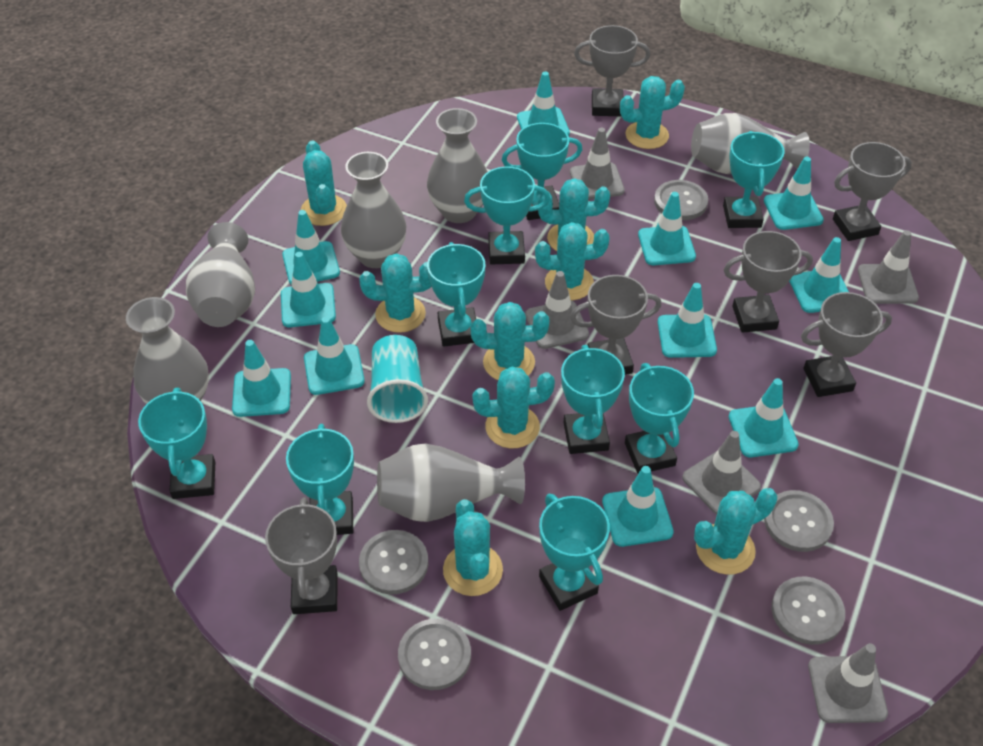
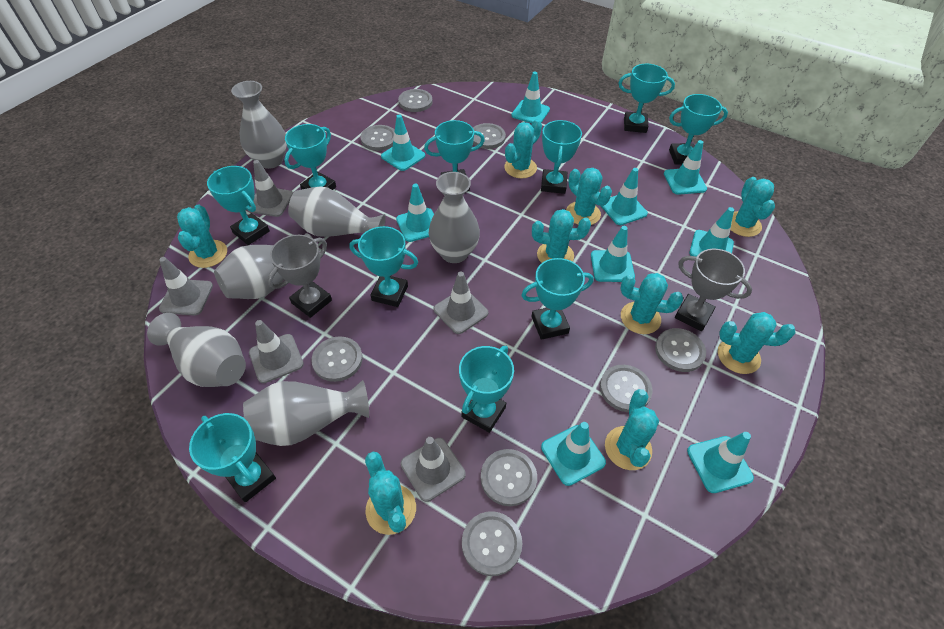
grey button: [359,530,428,594] [398,619,471,690] [654,180,708,220] [764,490,834,552] [772,577,845,645] = 5 -> [311,336,363,382] [361,125,394,151] [398,89,432,112] [462,511,522,576] [473,123,506,149] [481,449,537,506] [600,365,652,412] [655,328,706,372] = 8
grey trophy: [265,498,337,614] [570,275,661,375] [574,25,650,116] [724,231,813,333] [801,292,892,397] [833,142,912,241] = 6 -> [268,235,332,318] [675,249,752,331] = 2
turquoise cup: [367,335,428,423] = 1 -> none = 0
turquoise traffic cone: [232,340,291,417] [281,252,336,327] [282,210,340,285] [304,317,365,395] [517,72,570,136] [602,466,674,547] [638,192,696,265] [658,283,717,358] [729,378,799,457] [764,157,824,230] [789,237,849,313] = 11 -> [381,114,425,171] [396,184,434,242] [511,72,550,123] [541,422,606,486] [591,226,635,282] [601,168,648,225] [664,140,707,195] [687,432,754,493] [689,207,734,257] = 9
turquoise trophy: [138,387,215,499] [286,424,354,535] [427,242,485,347] [464,166,550,264] [502,123,582,220] [539,494,610,611] [561,345,625,454] [625,363,694,474] [723,131,785,228] = 9 -> [189,413,276,502] [207,166,270,245] [284,124,336,190] [350,226,418,307] [424,120,485,191] [459,346,514,433] [521,258,594,340] [541,120,582,194] [618,64,675,133] [669,94,728,165] = 10

